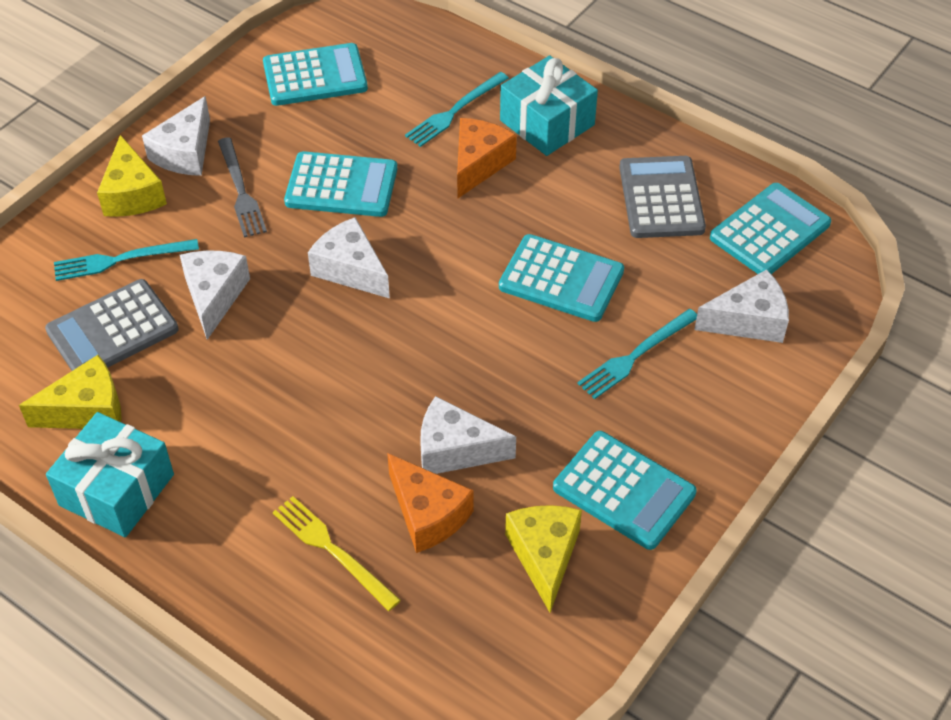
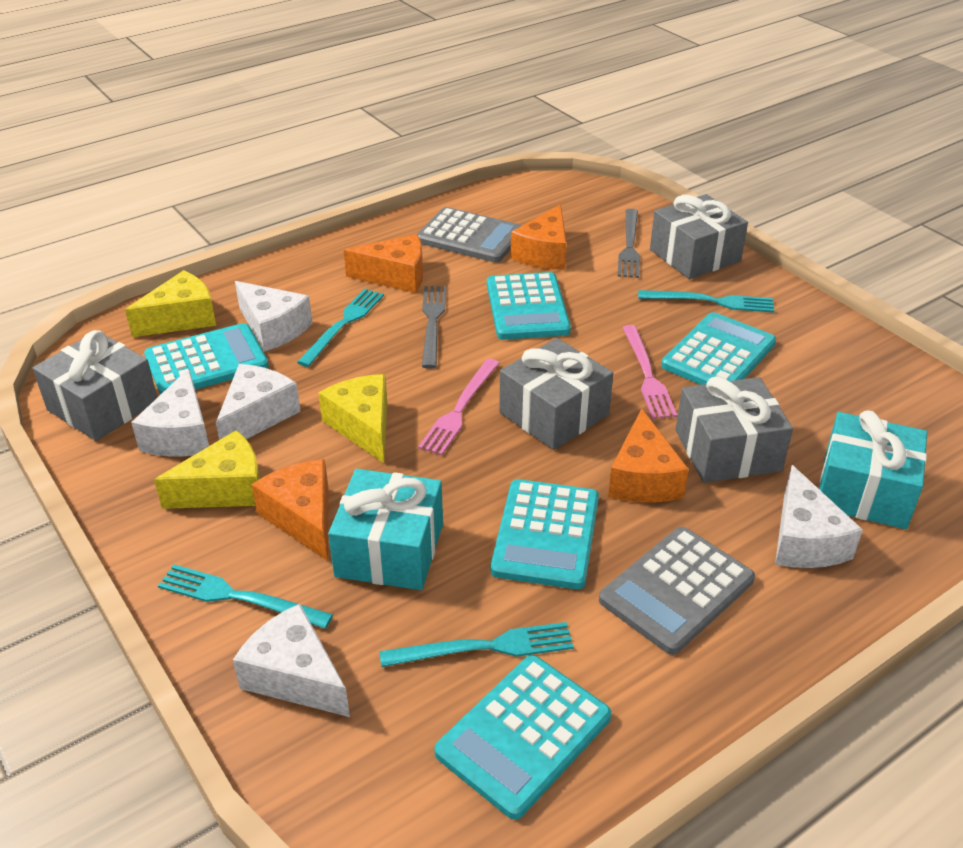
grey fork: [218,137,267,237] = 1 -> [422,286,446,368] [618,209,640,278] = 2
grey gift: none = 0 -> [33,330,157,441] [499,338,613,450] [650,194,748,279] [676,377,793,483] = 4
orange cheese: [387,453,474,553] [457,118,517,198] = 2 -> [251,459,329,561] [344,234,423,293] [510,204,567,270] [608,408,689,503] = 4
pink fork: none = 0 -> [418,359,499,455] [622,325,677,419] = 2
turquoise fork: [54,239,199,281] [405,72,509,147] [577,309,697,399] = 3 -> [158,564,333,629] [297,289,384,367] [380,622,574,667] [638,290,774,312] = 4
yellow fork: [273,496,401,611] = 1 -> none = 0

